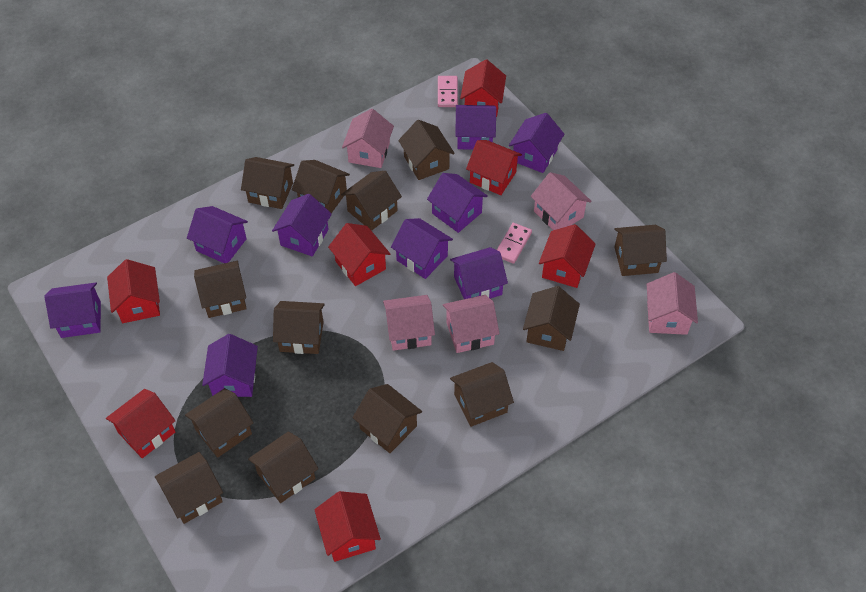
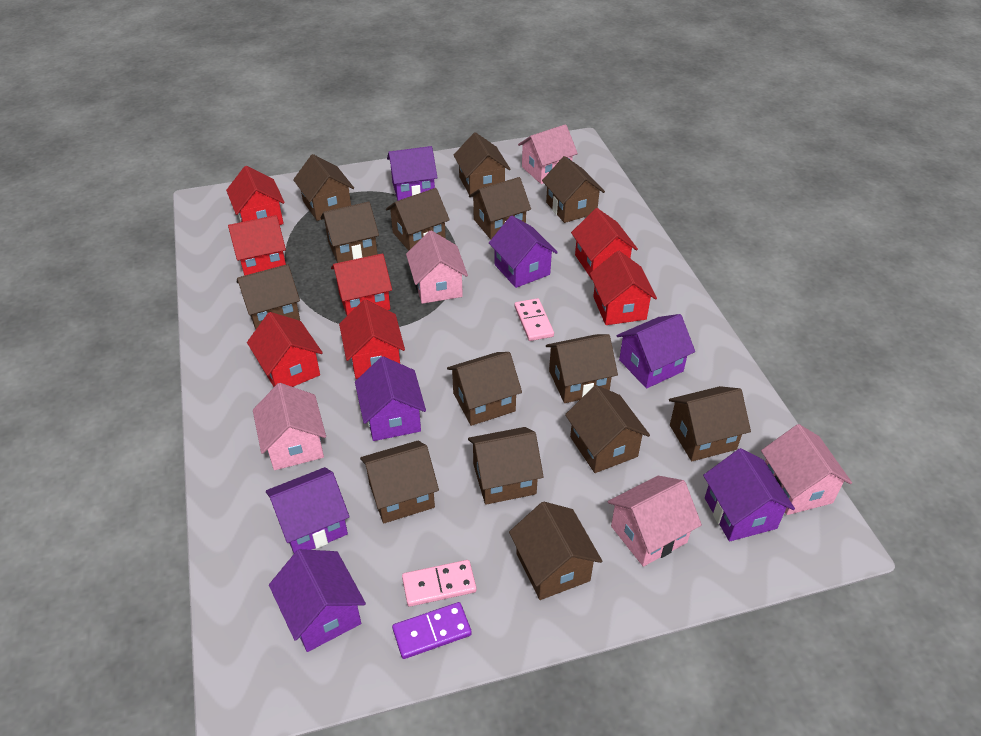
brown house: [155,452,223,524] [185,388,253,458] [194,261,247,318] [241,157,294,209] [248,431,318,503] [273,301,325,354] [292,160,350,213] [341,171,402,231] [353,384,422,453] [398,120,455,180] [450,362,514,427] [523,286,580,351] [614,225,667,276] = 13 -> [237,264,300,329] [293,154,354,221] [320,202,379,263] [360,441,439,523] [386,188,450,251] [447,352,522,426] [453,132,510,195] [468,427,544,505] [469,177,531,240] [509,502,602,600] [542,156,605,223] [546,334,618,403] [565,385,650,473] [669,386,751,461] = 14
purple domino: none = 0 -> [392,602,472,659] = 1
purple house: [44,283,101,338] [187,206,248,263] [202,334,258,397] [272,194,332,256] [391,218,453,279] [427,173,488,233] [450,247,508,299] [455,105,496,150] [509,113,564,173] = 9 -> [266,467,350,553] [269,549,366,652] [355,356,426,441] [387,146,438,201] [489,216,558,288] [617,314,695,388] [703,448,795,541] = 7

